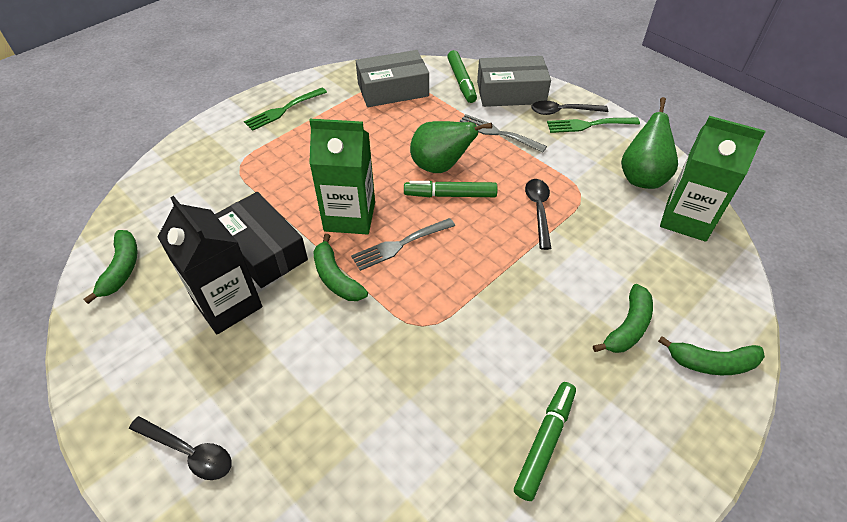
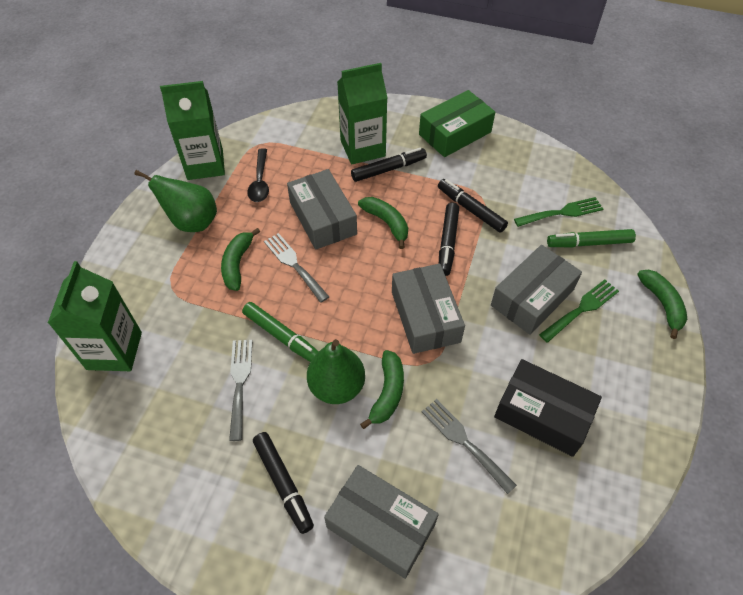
black carton: [158,196,262,334] = 1 -> none = 0
black marker: none = 0 -> [253,432,314,534] [351,148,427,182] [438,179,508,233] [439,203,459,276] = 4
black spoon: [129,416,232,480] [525,179,551,250] [531,101,608,115] = 3 -> [247,148,269,202] = 1
green box: none = 0 -> [419,90,495,157] = 1
green carton: [309,119,375,235] [660,116,765,242] = 2 -> [48,261,142,371] [160,81,225,180] [337,63,387,164] = 3
green marker: [404,181,498,197] [447,50,477,103] [514,382,576,501] = 3 -> [242,302,319,362] [547,229,636,247] = 2
grey box: [356,50,429,107] [477,56,551,107] = 2 -> [287,169,357,250] [324,465,439,579] [392,264,465,354] [491,245,582,335] = 4
grey fork: [351,218,455,271] [460,114,547,153] = 2 -> [229,340,253,441] [264,233,329,303] [422,399,517,494] = 3

